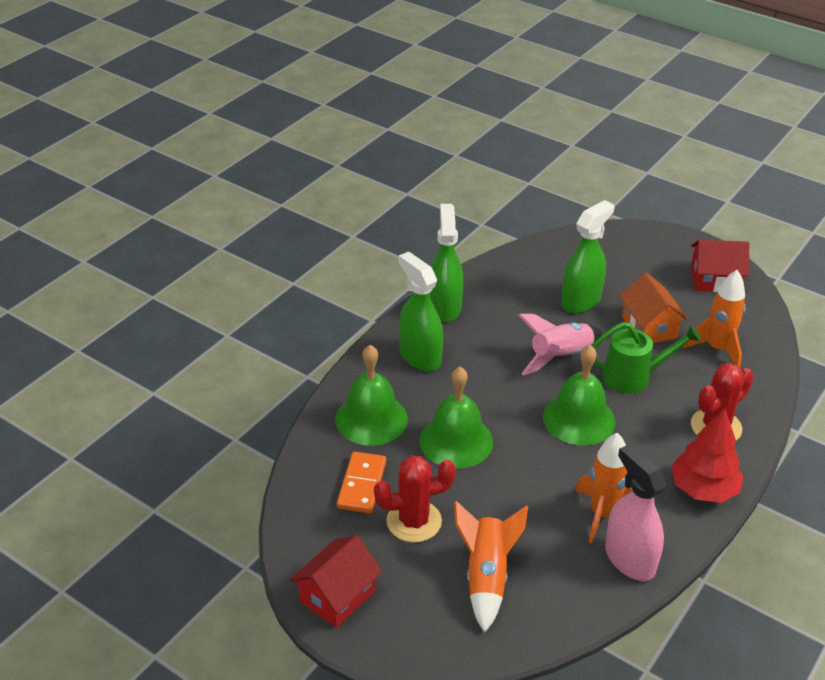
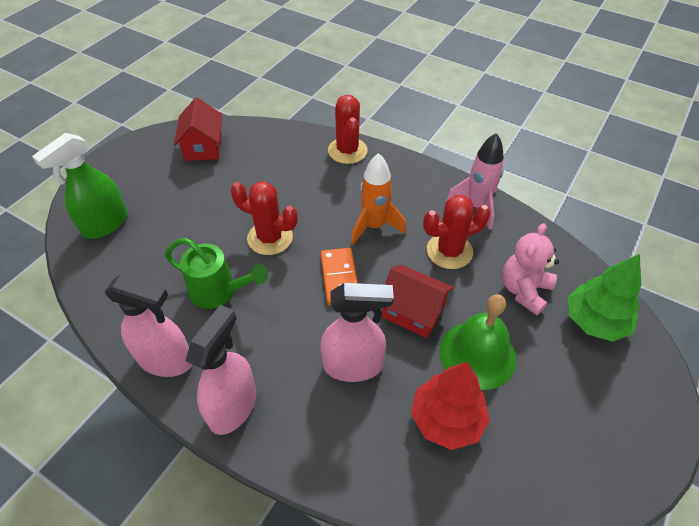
green bell: [335,345,408,446] [419,367,493,469] [543,345,616,445] = 3 -> [440,294,516,390] = 1
green spray bottle: [399,251,443,371] [430,204,463,322] [561,200,614,313] = 3 -> [32,133,128,239] = 1
green tree: none = 0 -> [568,254,641,341] = 1
orange house: [619,273,688,343] = 1 -> none = 0
orange rocket: [454,501,528,633] [575,433,633,543] [683,270,746,368] = 3 -> [351,153,406,244] = 1
pink spray bottle: [605,443,667,581] = 1 -> [105,275,192,377] [186,305,256,435] [320,283,394,382] = 3
pink teddy bear: none = 0 -> [502,223,559,315] = 1
red cactus: [374,455,456,543] [691,363,754,440] = 2 -> [231,182,298,255] [328,95,368,164] [423,195,490,269] = 3

